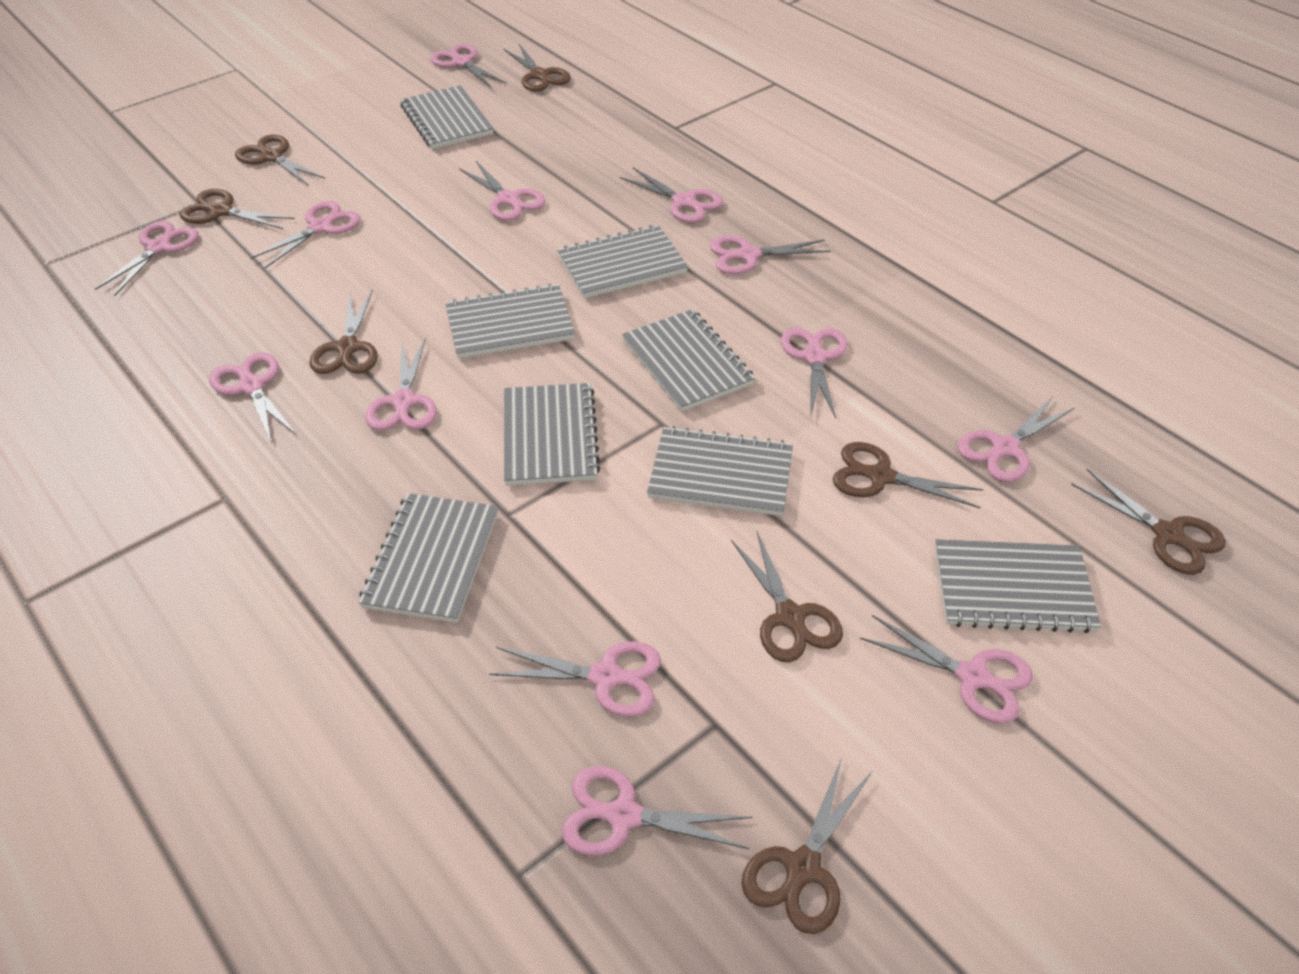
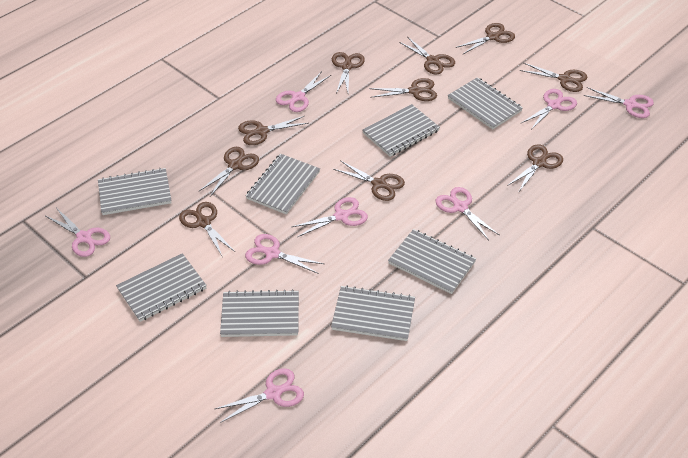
brown scissors: [179,189,295,229] [235,135,325,186] [309,289,378,374] [503,44,571,91] [731,532,843,662] [742,757,872,934] [833,442,984,508] [1071,469,1226,575] = 8 -> [179,202,235,256] [199,147,259,197] [238,116,309,145] [332,52,365,93] [333,160,405,201] [369,78,437,101] [399,36,455,75] [456,23,515,54] [507,144,563,193] [520,63,588,92] = 10
pink scissors: [95,221,199,296] [209,352,297,444] [250,201,361,268] [365,338,437,430] [430,43,507,88] [459,161,546,221] [489,641,661,717] [562,766,752,856] [620,168,723,223] [710,236,831,274] [781,328,847,419] [860,615,1033,724] [958,396,1074,482] = 13 -> [46,209,110,257] [215,368,304,423] [245,234,324,274] [276,71,331,112] [292,197,368,237] [435,187,500,240] [521,89,577,130] [584,87,654,118] = 8

